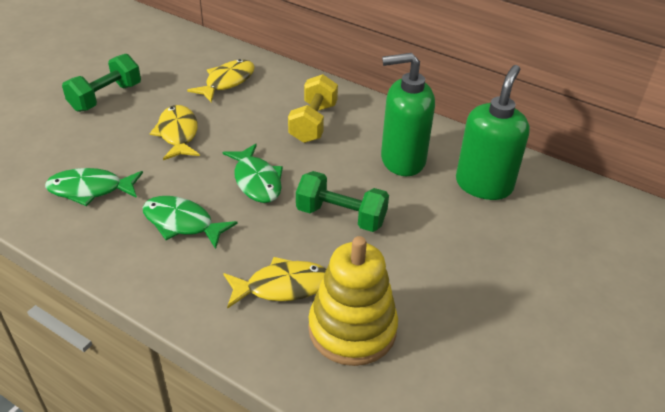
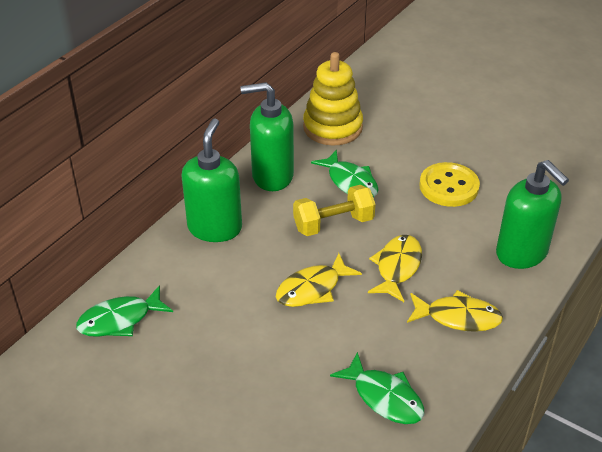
green dumbbell: [62,54,141,112] [296,171,389,232] = 2 -> none = 0
green soap dispenser: [381,53,435,176] [456,65,530,200] = 2 -> [182,118,242,242] [240,82,294,191] [496,160,569,269] = 3
yellow button: none = 0 -> [420,162,480,207] = 1

